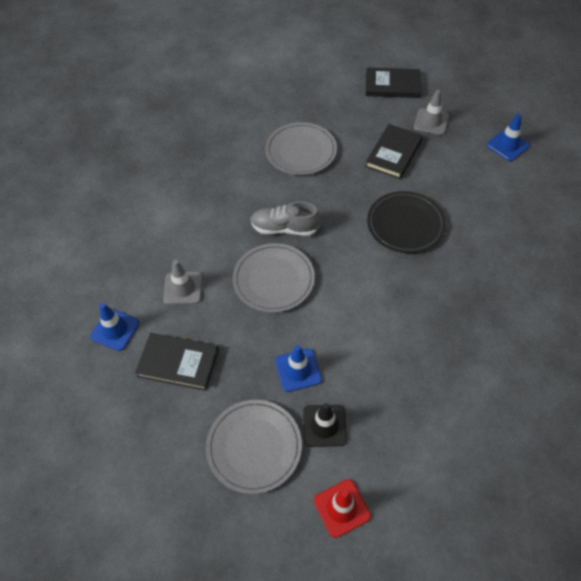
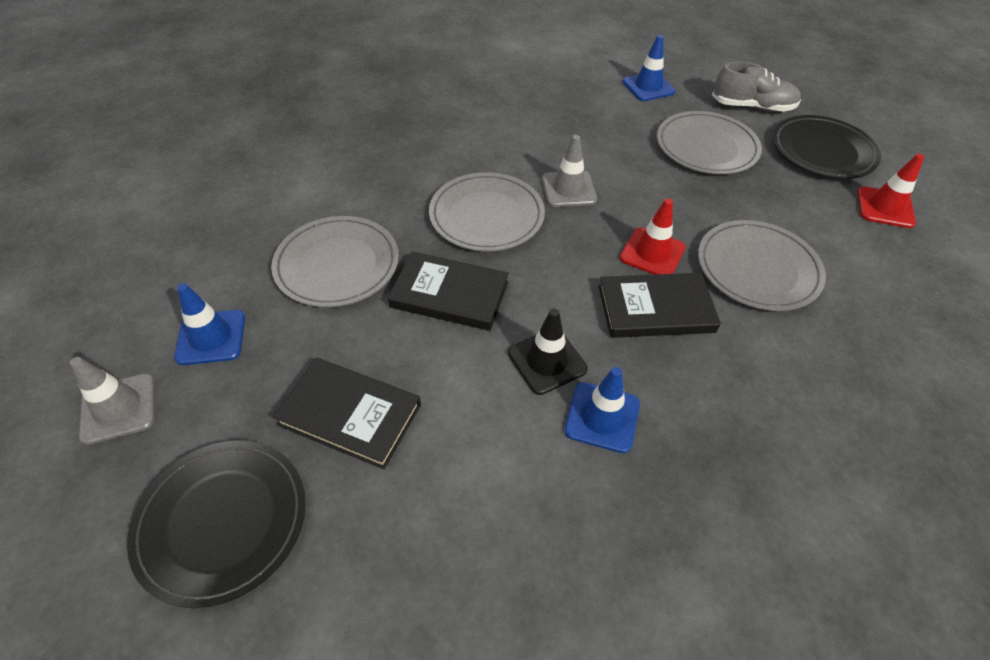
black plate: [367,191,446,253] = 1 -> [127,440,306,608] [773,115,881,179] = 2
grey plate: [206,400,302,494] [233,243,315,313] [265,122,337,175] = 3 -> [271,216,399,307] [429,172,545,251] [657,111,762,174] [698,220,826,311] = 4
red traffic cone: [314,479,371,538] = 1 -> [620,198,686,275] [857,154,924,228] = 2

